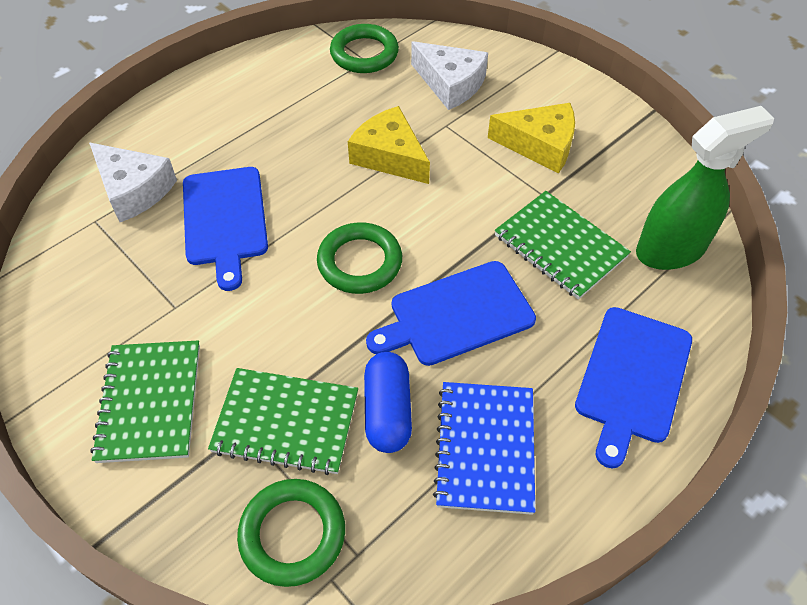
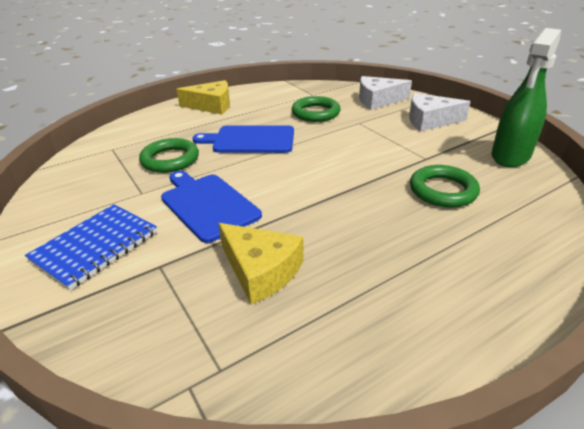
blue capsule: [364,352,412,453] = 1 -> none = 0
blue cutting board: [183,167,268,291] [366,261,536,366] [575,307,692,468] = 3 -> [161,171,262,243] [192,125,294,153] = 2
green notebook: [91,341,200,463] [208,368,358,475] [495,191,631,300] = 3 -> none = 0

